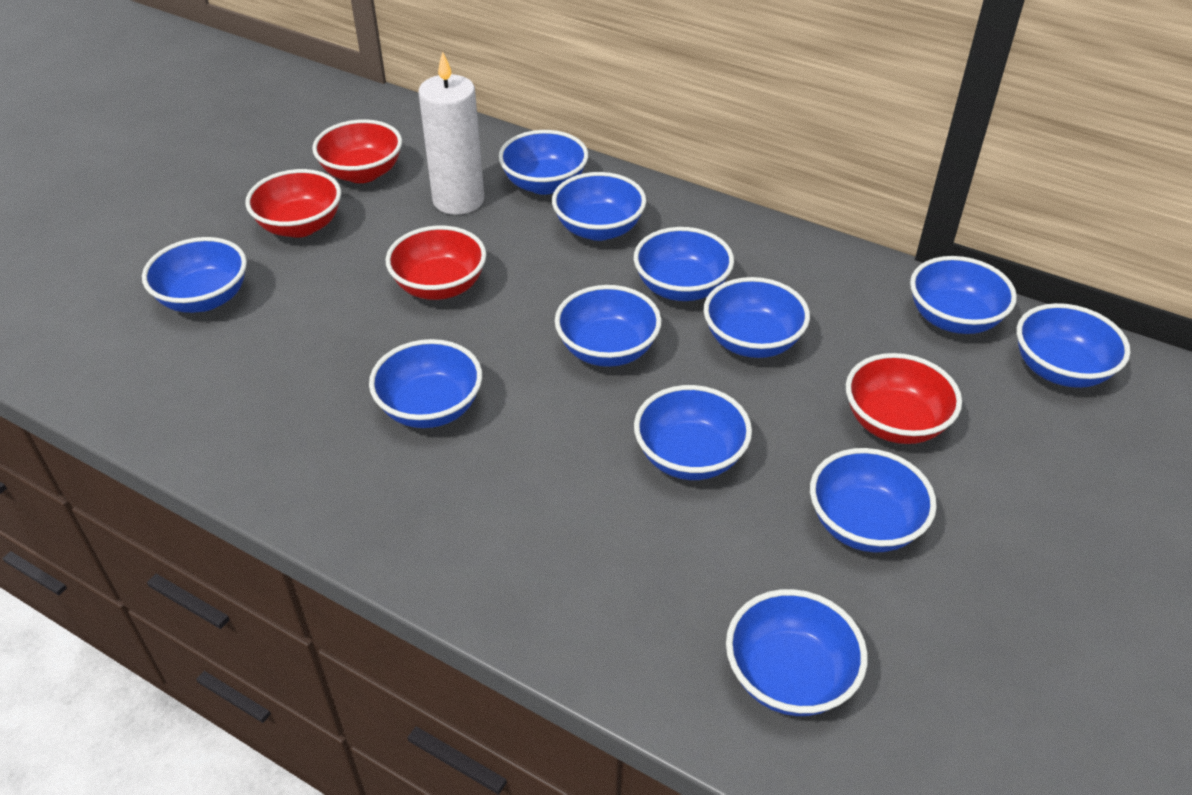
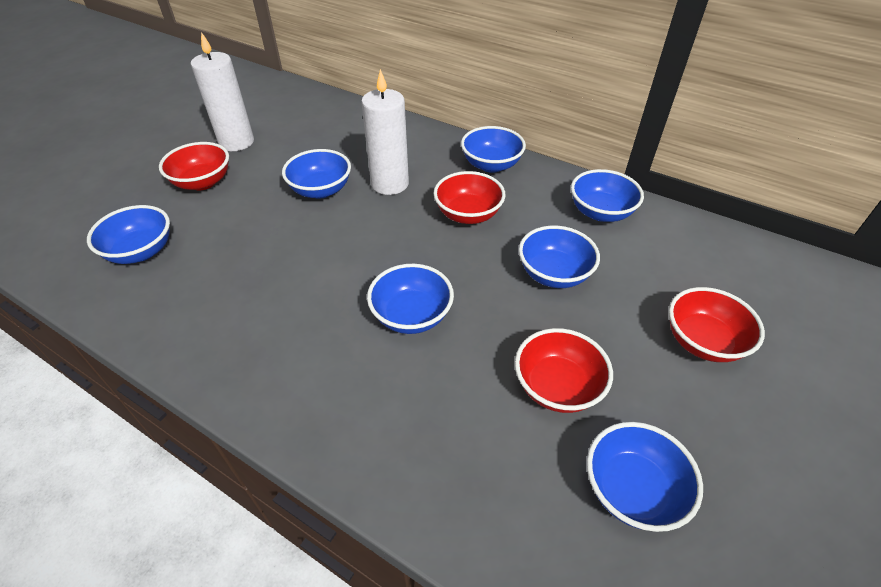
blue bowl: [142,237,247,313] [369,339,482,428] [498,130,588,195] [552,172,646,241] [555,285,662,367] [634,227,734,301] [634,385,752,480] [704,277,810,358] [726,589,868,716] [810,448,937,553] [910,256,1017,334] [1017,303,1131,388] = 12 -> [87,205,170,264] [282,149,351,199] [367,264,454,334] [461,126,526,173] [519,226,600,288] [571,169,644,222] [587,422,703,532] = 7
white candle: [419,51,484,215] = 1 -> [191,32,254,151] [361,69,409,195] = 2

